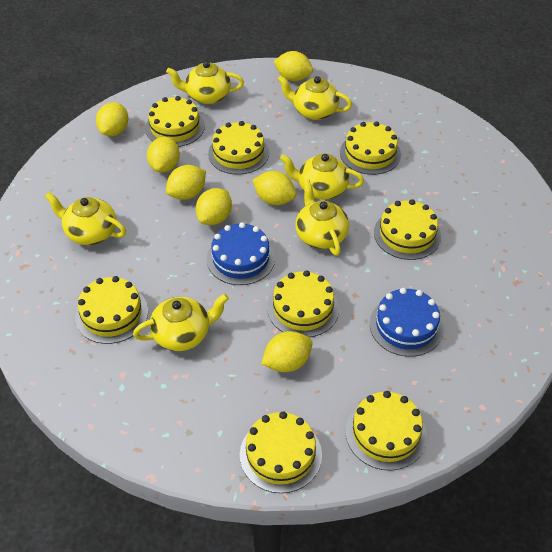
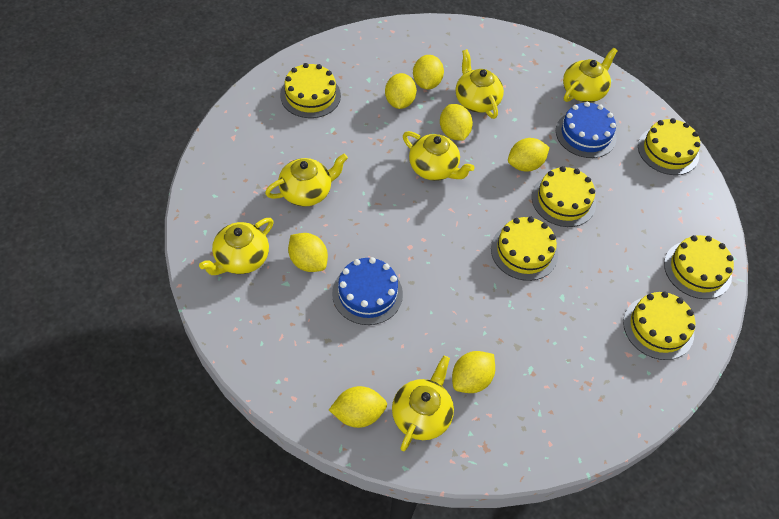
yellow cake: [75,276,148,344] [145,96,205,147] [208,121,269,175] [240,411,322,493] [267,270,339,337] [340,121,401,175] [345,391,427,471] [374,199,441,260] = 8 -> [280,63,341,118] [491,217,558,281] [532,166,596,227] [623,291,695,360] [638,118,700,175] [664,235,734,299] = 6

